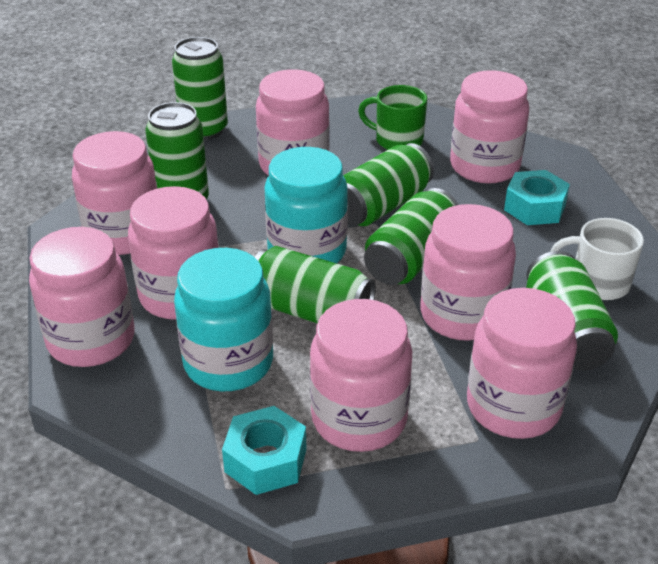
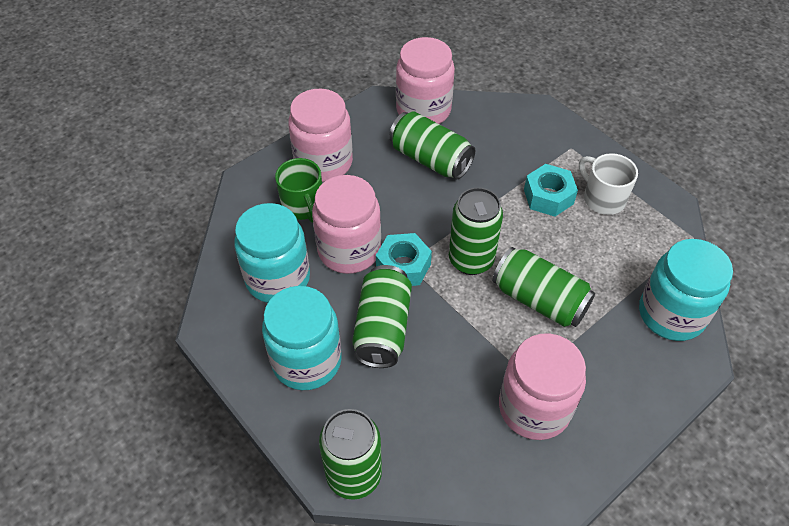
green can: [146,102,209,199] [172,37,228,140] [255,246,376,323] [343,143,434,226] [364,188,459,285] [526,251,618,371] = 6 -> [319,409,382,500] [352,265,412,368] [389,111,475,179] [449,187,503,275] [492,247,595,327] = 5
pink jar: [29,227,135,367] [72,131,157,255] [128,186,219,320] [256,69,330,176] [310,299,412,452] [420,204,516,341] [450,70,529,184] [467,288,577,439] = 8 -> [288,88,353,182] [312,175,381,274] [396,37,455,124] [499,333,586,440] = 4
turquoise jar: [174,248,273,391] [265,147,348,263] = 2 -> [234,203,310,303] [262,286,342,390] [639,239,733,341] = 3

